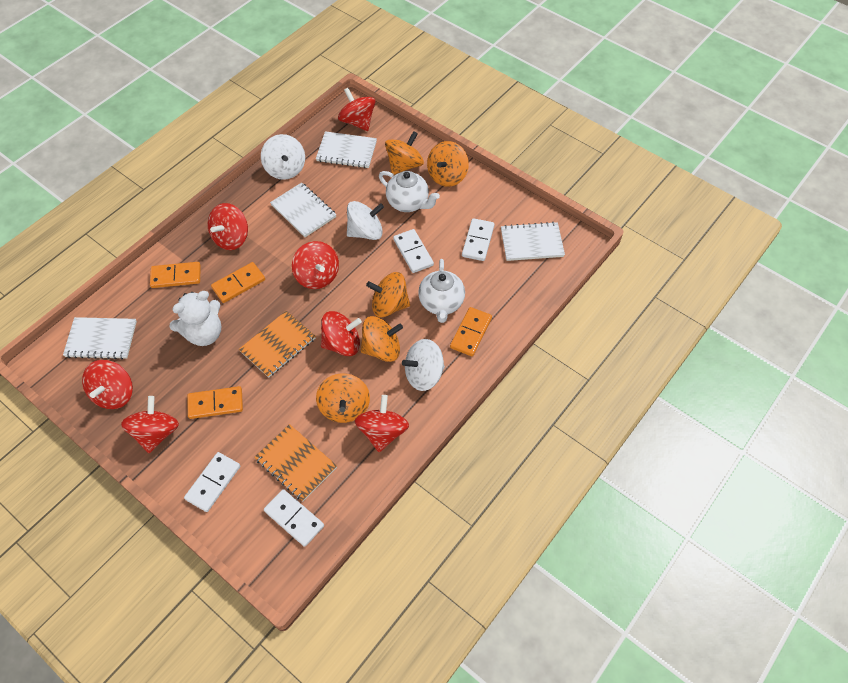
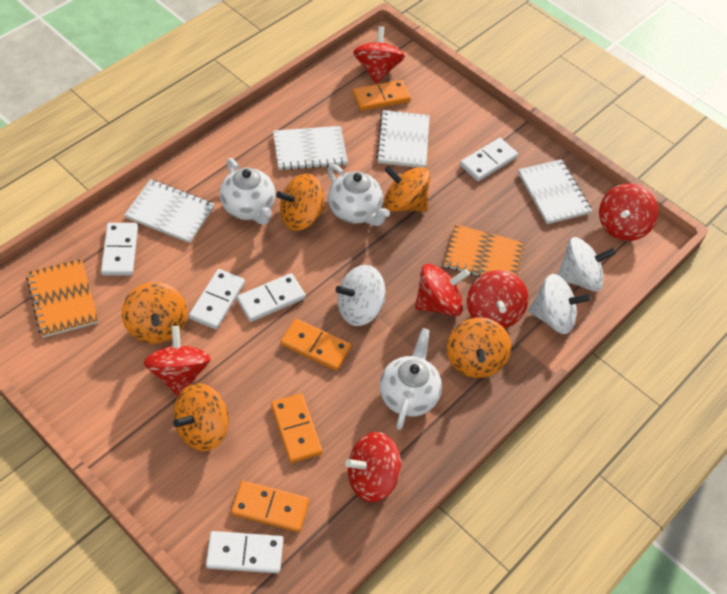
red spinning top: [82,360,133,409] [121,396,179,453] [208,203,248,250] [292,241,339,289] [321,311,362,356] [338,88,376,131] [355,395,409,452] = 7 -> [144,326,211,396] [345,432,401,502] [353,26,405,84] [415,264,470,316] [467,270,528,328] [599,183,658,241] = 6
white domino: [184,452,240,512] [264,489,324,547] [393,229,434,273] [462,218,494,261] = 4 -> [101,223,138,276] [189,269,245,329] [206,531,283,573] [237,273,306,322] [460,138,518,181] = 5
white teapot: [379,171,440,212] [418,259,465,323] = 2 -> [220,158,276,225] [327,164,390,226] [380,328,442,430] = 3
white teddy bear: [170,291,221,346] = 1 -> none = 0

